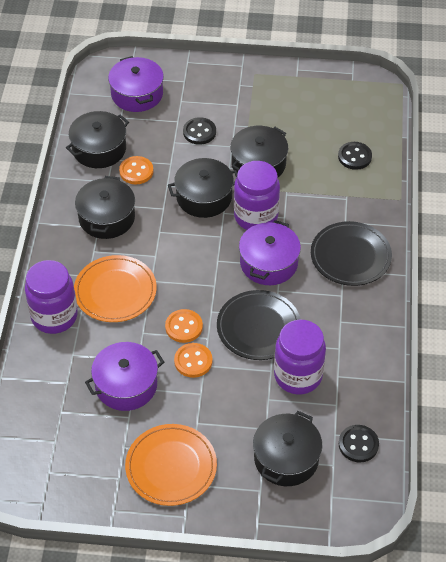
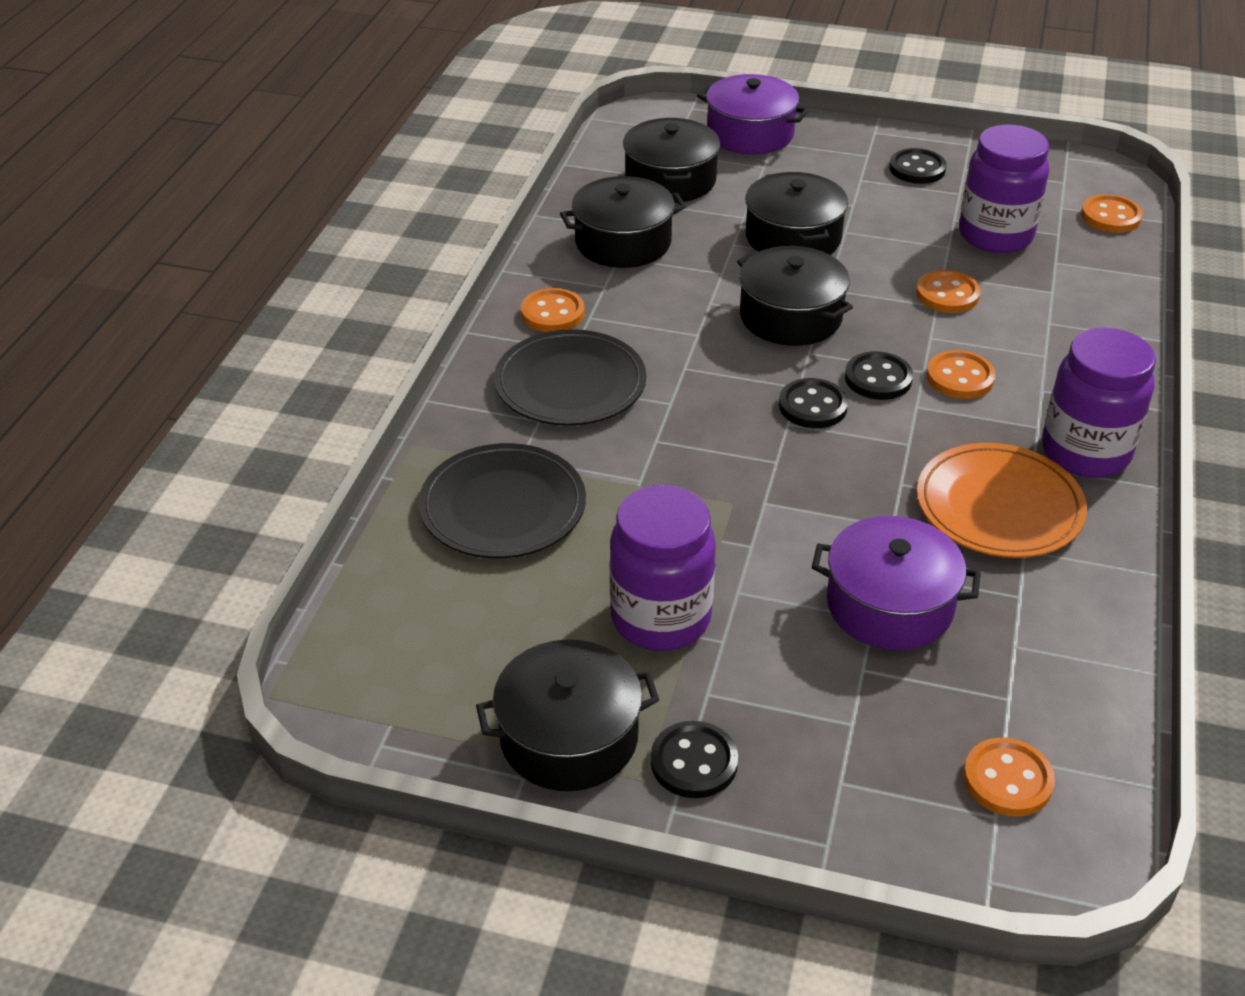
black button: [183,117,216,145] [338,142,372,170] [339,425,379,462] = 3 -> [651,721,738,798] [779,378,848,428] [845,351,913,400] [889,148,947,184] = 4
orange button: [119,156,154,184] [165,309,203,343] [174,343,212,378] = 3 -> [521,288,585,332] [916,270,981,313] [926,350,996,399] [963,738,1055,817] [1081,194,1143,233] = 5
orange plate: [74,255,157,322] [125,424,217,506] = 2 -> [917,443,1087,558] = 1
purple pot: [85,342,164,411] [108,56,164,112] [239,220,301,285] = 3 -> [697,74,809,154] [812,516,981,650] = 2

